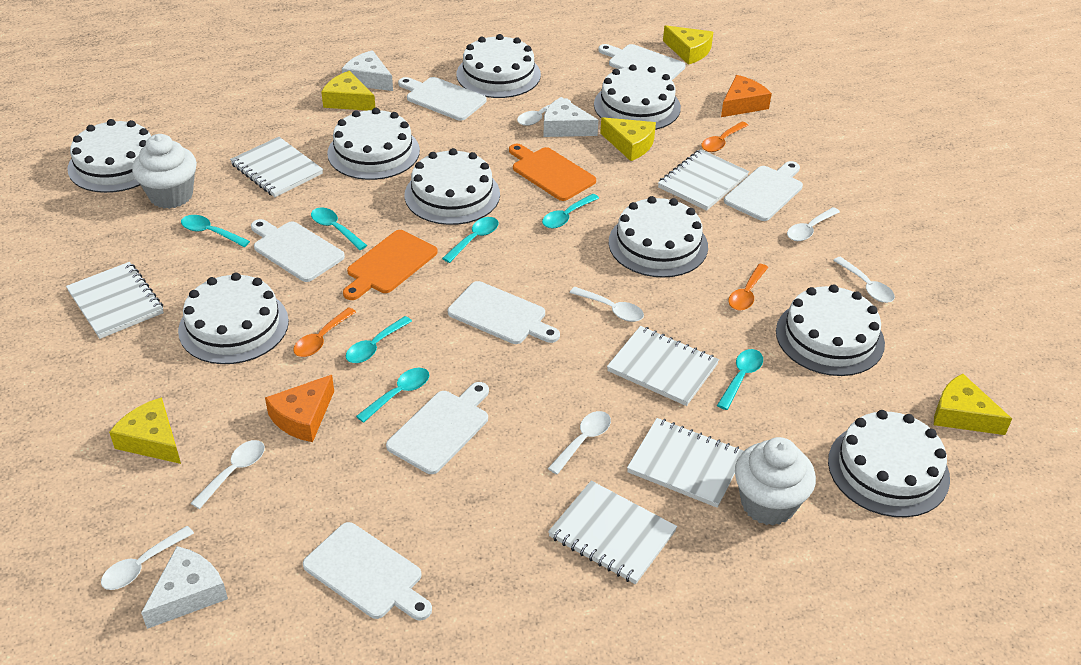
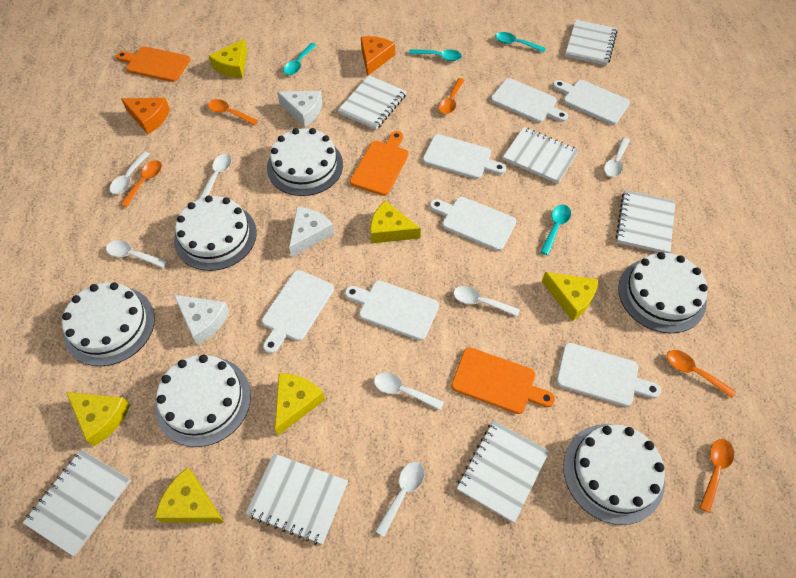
orange cutting board: [343,230,438,300] [509,144,596,201] = 2 -> [116,46,190,82] [350,131,409,196] [451,347,555,414] = 3
orange spoon: [293,307,356,357] [701,122,748,152] [729,264,768,311] = 3 -> [120,160,162,207] [208,99,258,125] [439,78,465,114] [667,350,736,398] [699,439,734,513] = 5
turquoise spoon: [181,215,250,247] [311,207,367,250] [346,316,412,363] [356,368,429,423] [442,217,499,263] [542,194,599,229] [717,349,763,410] = 7 -> [283,43,317,75] [409,49,462,61] [495,32,546,53] [540,204,571,255] = 4
white cake: [68,119,151,193] [178,273,289,364] [327,108,420,180] [405,148,500,225] [457,34,541,98] [594,64,681,130] [609,196,708,278] [776,284,885,376] [828,410,950,517] = 9 -> [62,282,155,366] [155,355,251,447] [174,196,257,271] [267,128,343,196] [563,424,665,525] [618,252,708,333] = 6
white cupcake: [132,134,197,209] [735,437,816,526] = 2 -> none = 0
white notebook: [66,262,164,339] [230,137,323,197] [548,481,677,584] [607,326,719,406] [627,418,743,508] [658,149,749,211] = 6 -> [23,450,131,556] [245,453,348,545] [338,75,407,130] [457,420,549,523] [503,127,579,184] [565,20,617,66] [616,190,675,253] = 7
yellow cheese: [109,397,181,464] [321,71,375,111] [600,117,656,161] [663,25,713,65] [934,374,1012,435] = 5 -> [66,392,130,446] [155,468,224,523] [209,38,247,78] [275,373,325,435] [370,201,421,243] [542,272,598,321] = 6

